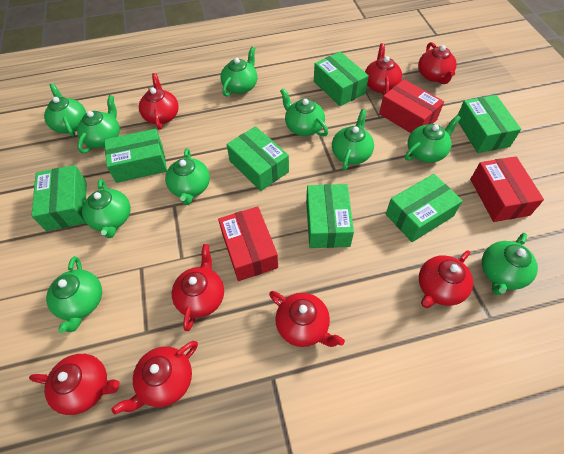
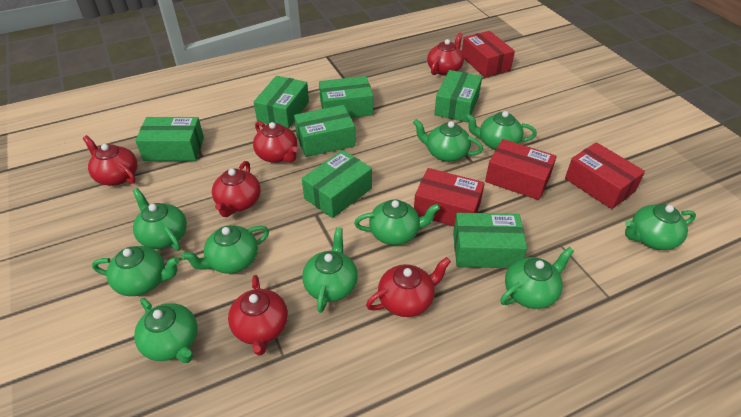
red box: [218,207,278,281] [379,79,444,133] [470,156,544,222] = 3 -> [414,168,485,226] [462,31,515,77] [485,139,557,200] [565,142,645,209] = 4
red teapot: [29,354,120,415] [112,341,198,414] [139,73,179,130] [172,244,224,331] [269,291,345,347] [365,43,402,96] [418,42,456,84] [419,250,473,308] = 8 -> [83,135,137,186] [212,161,261,217] [228,275,288,356] [253,121,298,163] [366,257,451,317] [427,33,464,75] = 6

